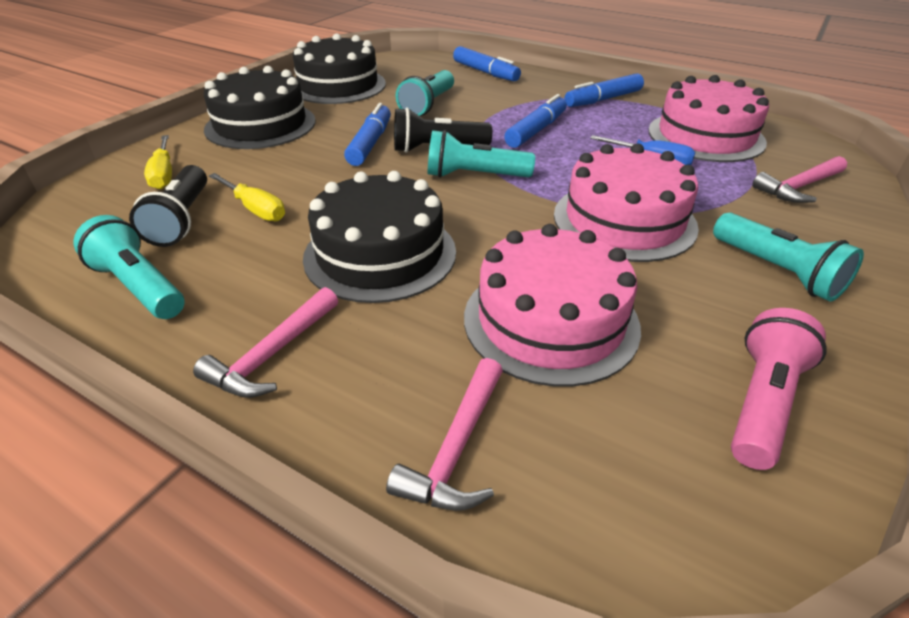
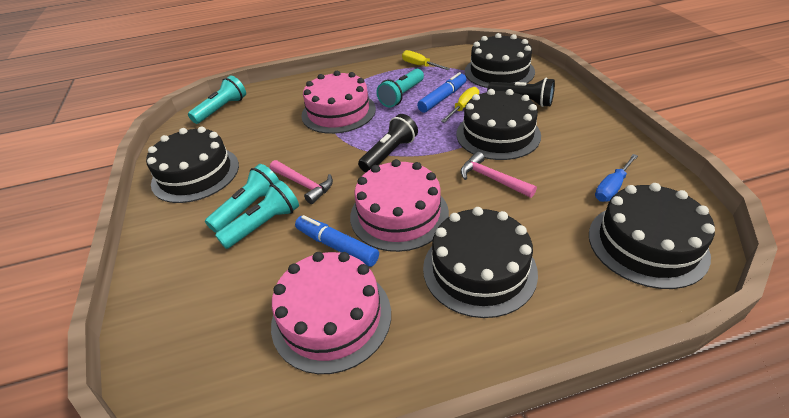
black cake: [204,66,316,149] [293,34,386,104] [303,171,456,303] = 3 -> [146,127,239,203] [423,207,538,318] [456,89,541,160] [465,33,535,88] [589,183,715,289] = 5
blue marker: [344,103,391,166] [453,46,521,81] [504,94,567,148] [565,73,644,107] = 4 -> [295,215,379,267] [417,72,467,113] = 2
pink flashlight: [731,308,827,470] = 1 -> none = 0
pink hammer: [193,287,338,398] [386,358,503,511] [752,156,847,203] = 3 -> [270,160,333,204] [460,152,537,198] = 2

